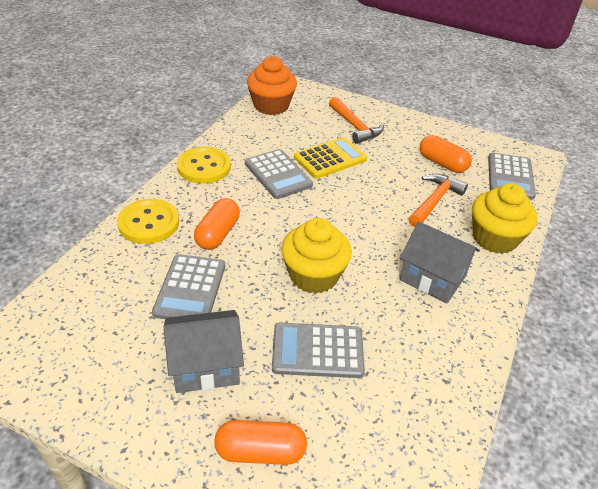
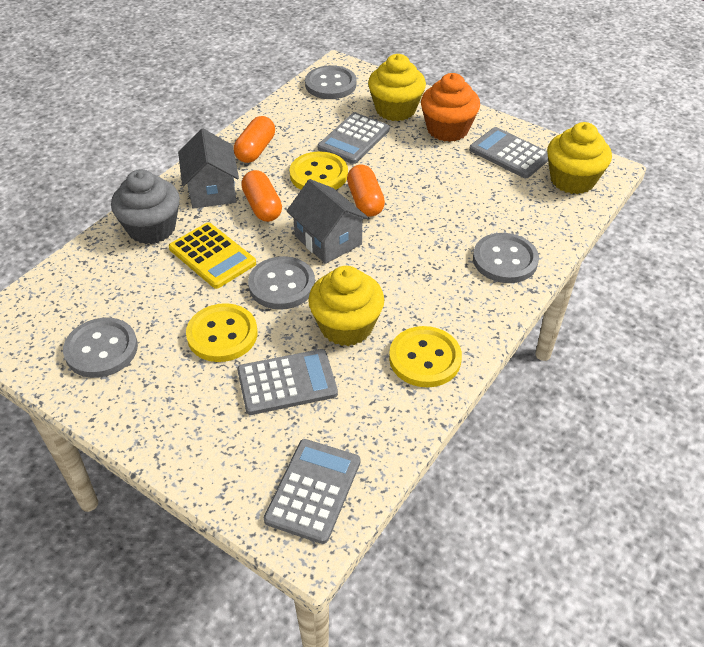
grey button: none = 0 -> [63,318,138,378] [248,256,315,310] [305,65,357,99] [473,233,539,283] = 4
grey cupcake: none = 0 -> [111,169,180,244] = 1
orange hammer: [329,97,384,144] [409,174,468,227] = 2 -> none = 0
yellow button: [117,199,179,244] [177,146,231,183] = 2 -> [186,303,257,362] [290,152,348,190] [389,326,462,387] = 3
yellow cupcake: [281,218,352,294] [472,183,538,254] = 2 -> [308,266,384,346] [368,54,426,121] [547,122,612,194] = 3

